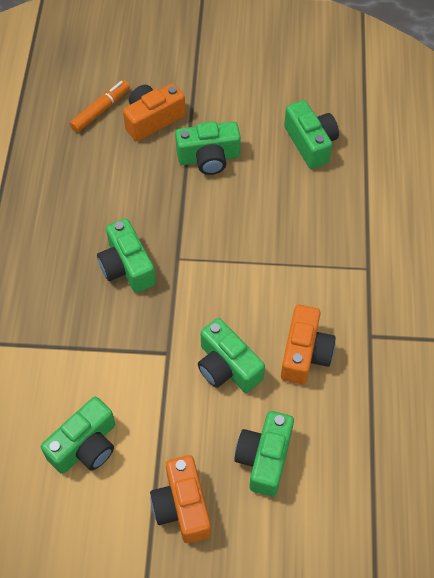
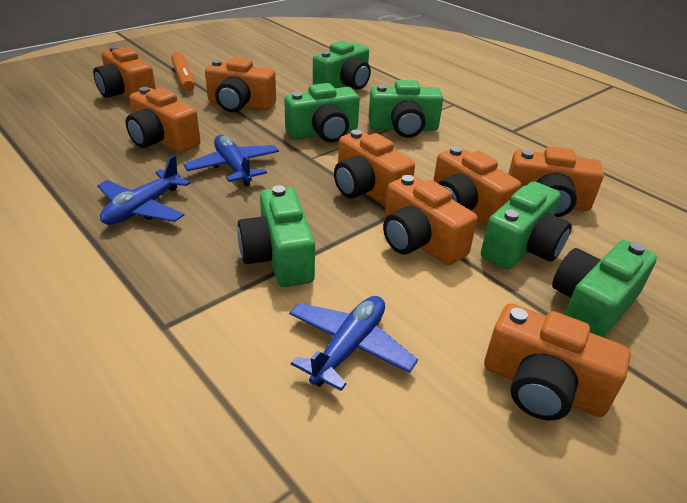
blue plane: none = 0 -> [97,155,191,225] [183,135,279,187] [289,296,418,391] = 3
orange camera: [123,83,186,141] [150,455,211,543] [281,305,336,384] = 3 -> [93,46,156,99] [126,87,200,153] [205,57,276,112] [334,130,415,206] [383,175,477,265] [433,146,521,226] [484,303,631,420] [508,147,604,217] = 8

